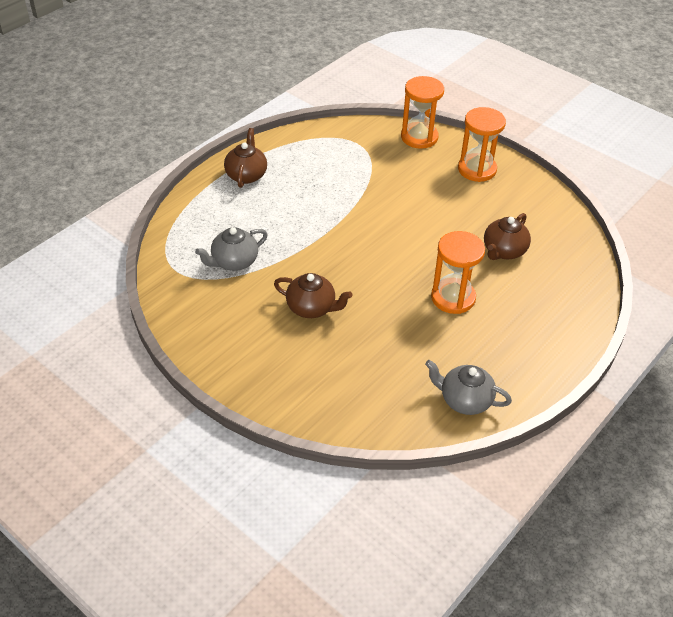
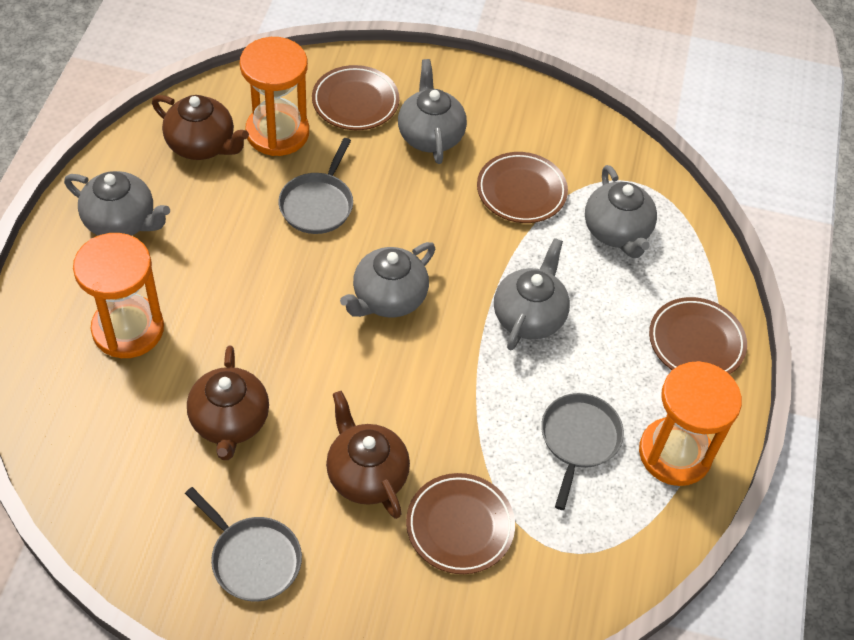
brown plate: none = 0 -> [312,65,400,130] [406,473,515,574] [477,152,568,223] [649,297,747,375] = 4
grey pan: none = 0 -> [185,487,302,601] [278,138,353,234] [541,393,624,510] = 3
grey teapot: [195,227,268,271] [425,360,512,415] = 2 -> [64,171,170,236] [340,242,435,318] [398,59,467,164] [494,238,570,351] [585,165,657,258] = 5

